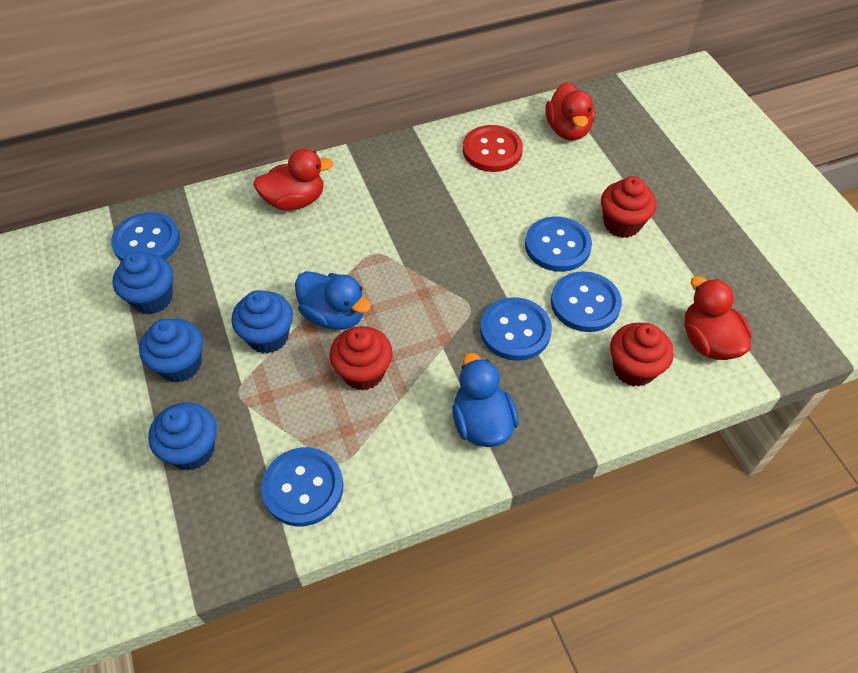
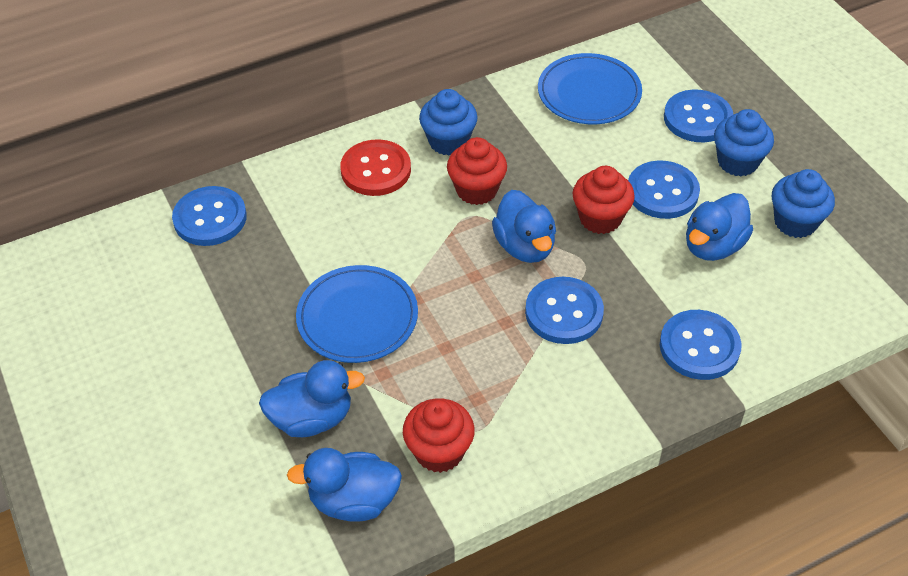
blue cupcake: [113,251,173,315] [139,319,203,383] [148,402,217,470] [231,290,293,354] = 4 -> [419,89,478,155] [714,109,774,176] [772,169,835,238] = 3
blue duck: [295,271,371,330] [452,353,519,447] = 2 -> [259,360,365,437] [287,448,402,522] [492,190,556,263] [686,193,753,261] = 4
blue plate: none = 0 -> [296,265,418,363] [538,53,642,124] = 2
red duck: [253,149,334,211] [545,82,595,141] [684,276,752,360] = 3 -> none = 0

